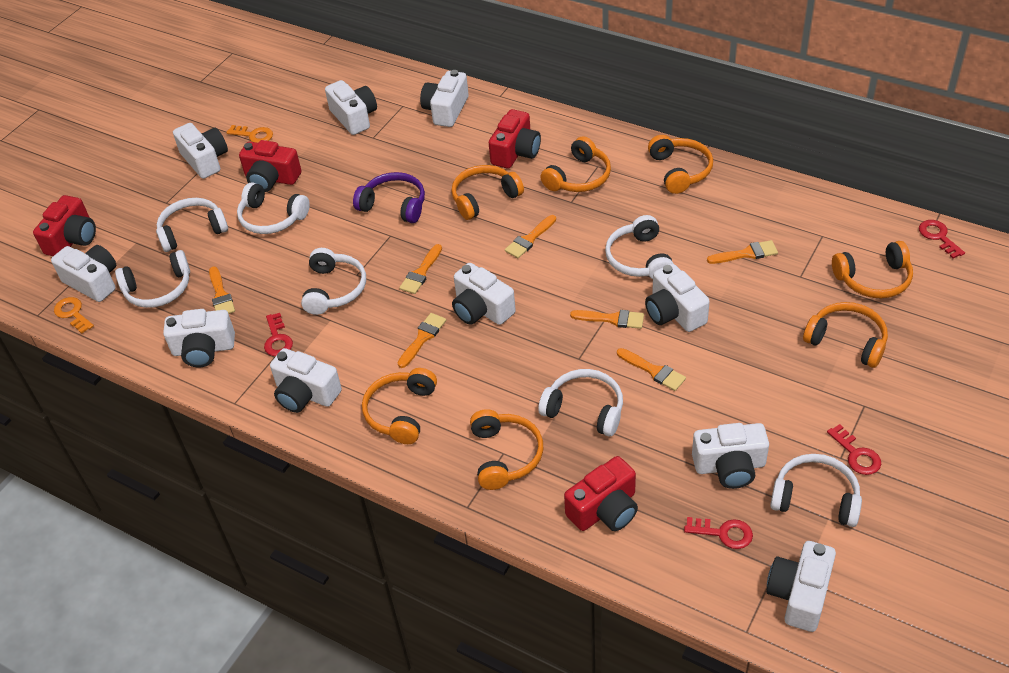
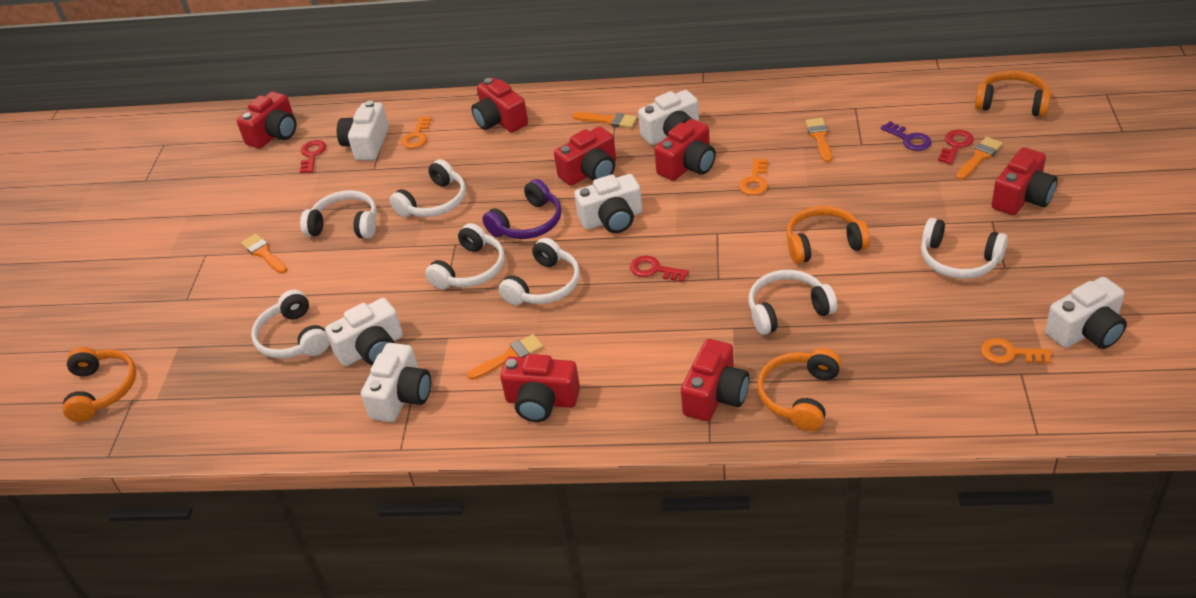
orange brush: [209,267,235,314] [398,313,446,368] [399,244,442,294] [505,215,556,258] [570,310,644,329] [617,348,686,391] [707,240,778,264] = 7 -> [241,234,287,274] [467,334,543,380] [572,112,637,128] [805,118,832,163] [956,137,1003,180] = 5
orange headphones: [362,368,437,444] [452,165,524,220] [470,409,543,490] [541,136,611,192] [648,135,713,194] [803,302,888,368] [832,241,913,298] = 7 -> [63,347,137,422] [757,348,841,431] [786,206,870,264] [975,70,1051,117] = 4
orange key: [54,297,94,334] [226,125,273,143] = 2 -> [401,116,432,149] [739,159,768,195] [981,338,1052,364] = 3
purple key: none = 0 -> [881,121,932,151] = 1
red camera: [33,195,96,256] [239,140,301,192] [489,109,541,168] [564,456,638,531] = 4 -> [237,91,296,149] [471,78,528,133] [500,354,580,422] [554,126,616,186] [654,119,716,181] [681,339,750,421] [992,147,1057,215] = 7
red key: [264,313,293,356] [684,517,753,549] [827,424,881,475] [919,220,965,259] = 4 -> [300,140,326,173] [630,255,689,282] [938,130,974,164] = 3
white camera: [51,245,116,302] [163,309,235,368] [173,123,228,179] [270,348,342,413] [325,80,377,135] [420,70,469,127] [452,263,516,325] [645,263,710,332] [692,423,769,489] [766,541,836,632] = 10 -> [325,298,403,366] [337,100,389,161] [361,343,431,422] [574,174,642,233] [638,90,699,145] [1045,277,1127,349] = 6

